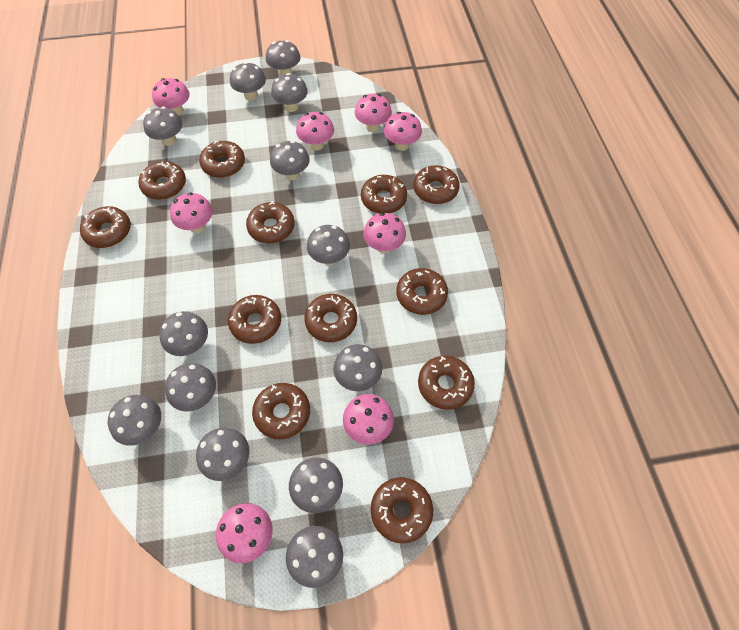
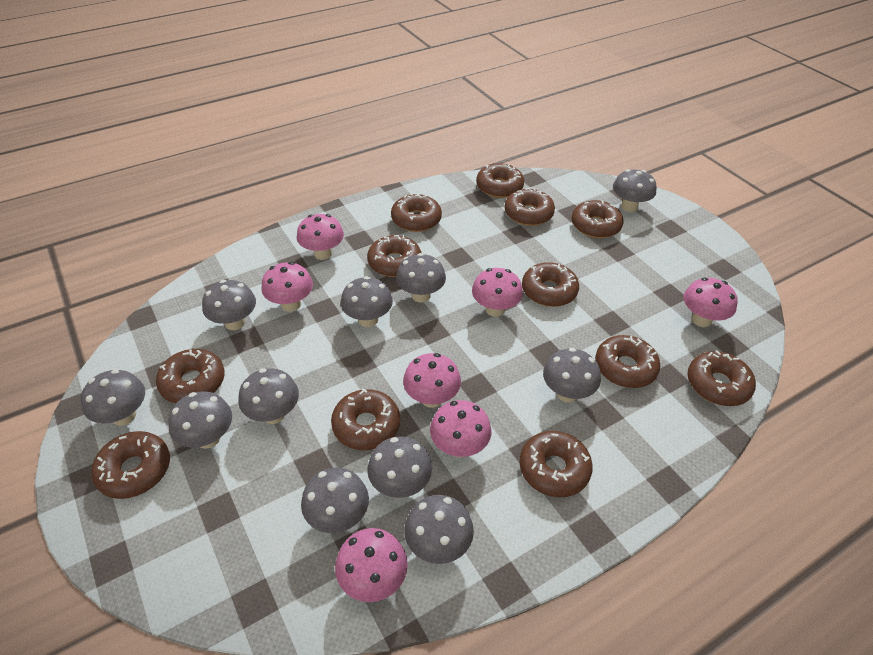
grey mushroom: [108,395,161,446] [143,107,183,146] [159,311,208,356] [165,363,216,412] [196,428,250,481] [230,62,266,101] [266,40,301,76] [270,141,310,180] [271,73,308,112] [286,526,343,588] [289,457,343,513] [307,225,350,265] [333,344,382,391] = 13 -> [81,369,145,426] [168,391,232,449] [202,280,256,330] [238,368,299,424] [301,468,369,533] [341,276,393,327] [368,436,432,498] [396,253,446,303] [404,495,474,564] [543,348,601,402] [613,169,657,212] = 11
pink mushroom: [152,78,190,115] [170,192,213,233] [216,503,273,563] [296,112,334,151] [343,394,394,445] [355,94,392,132] [363,213,406,253] [384,112,422,151] = 8 -> [261,262,313,312] [297,214,344,260] [335,528,408,602] [403,353,461,408] [430,400,491,458] [472,268,523,317] [684,278,738,327] = 7

